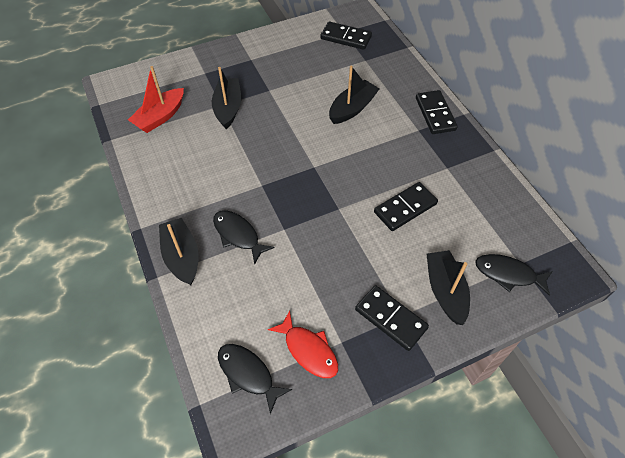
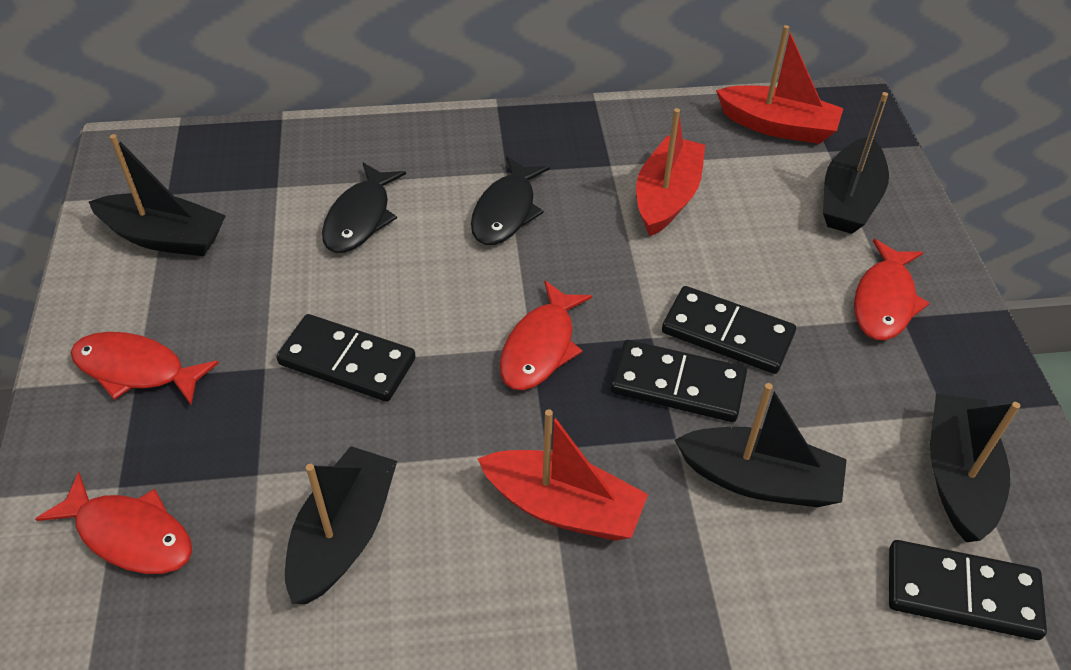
black boat: [159,218,198,285] [212,67,241,129] [329,66,380,124] [426,250,470,325] = 4 -> [89,134,226,256] [285,446,397,604] [675,383,847,507] [823,92,889,234] [930,394,1020,542] = 5
black fish: [213,211,275,265] [218,344,292,414] [475,254,553,296] = 3 -> [322,163,406,253] [471,157,550,245] = 2
red boat: [128,66,184,133] = 1 -> [477,409,648,541] [636,108,705,236] [716,25,843,144] = 3
red fish: [268,311,338,378] = 1 -> [35,472,192,574] [71,332,219,405] [500,280,592,390] [854,239,930,340] = 4

